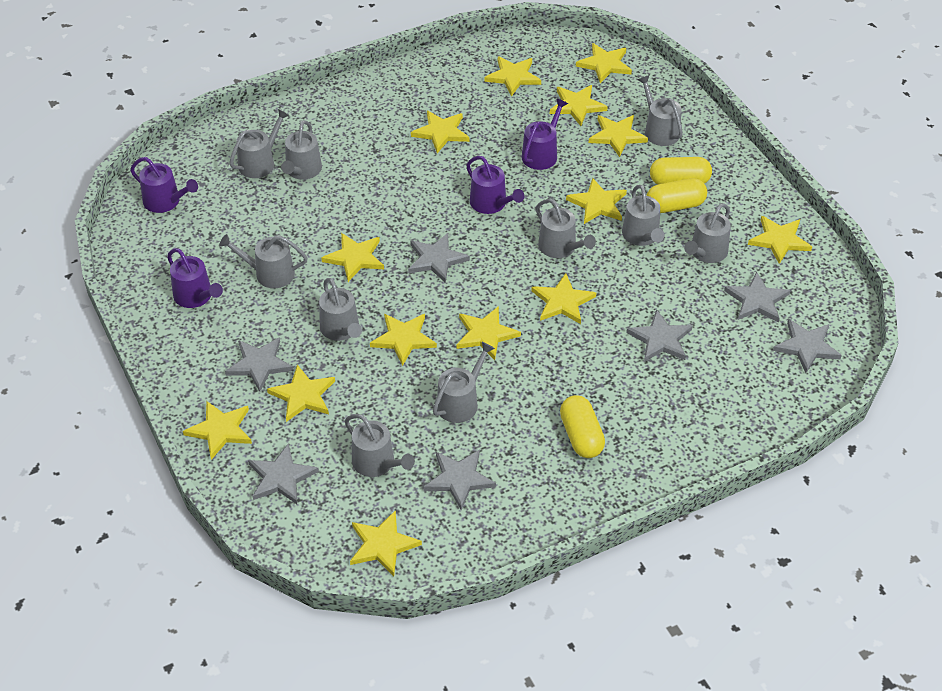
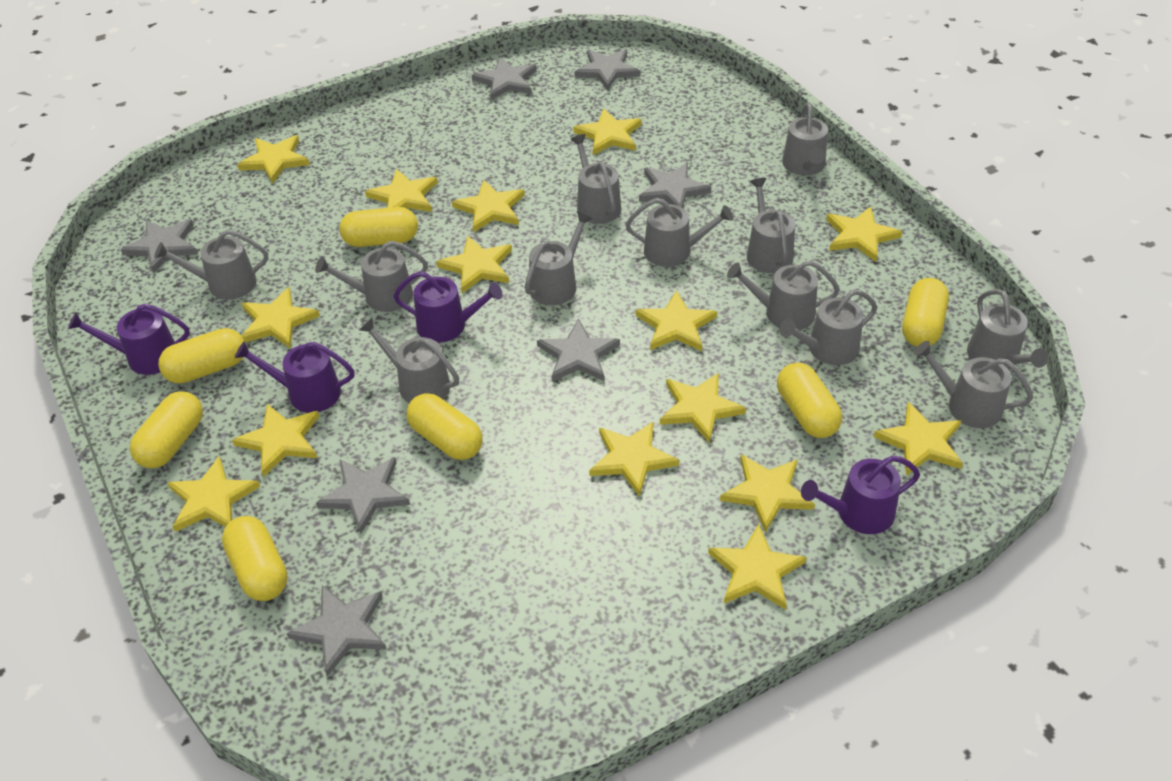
grey watering can: [219,234,308,288] [229,109,289,178] [281,120,322,180] [319,278,362,341] [345,414,415,477] [433,342,495,423] [536,199,596,258] [622,185,664,246] [638,75,683,146] [684,203,731,263] = 10 -> [154,230,268,300] [315,241,428,312] [359,318,459,403] [524,211,593,305] [570,134,621,224] [625,198,733,267] [727,260,840,330] [747,178,795,273] [779,290,877,365] [782,103,828,175] [914,341,1033,428] [967,289,1048,370] = 12
yellow capsule: [560,395,605,458] [646,178,707,213] [650,157,712,185] = 3 -> [130,391,203,468] [158,328,245,384] [222,516,288,601] [339,207,418,247] [407,393,482,460] [777,363,842,438] [902,278,949,347] = 7
yellow star: [183,401,252,460] [267,365,335,422] [321,233,384,282] [350,510,422,576] [370,314,437,366] [411,111,469,153] [456,306,521,360] [484,56,541,97] [531,273,596,324] [550,85,608,126] [566,178,627,224] [576,43,632,83] [589,115,648,157] [748,216,812,264] = 14 -> [167,457,260,532] [232,404,320,477] [237,135,310,184] [242,287,320,348] [365,169,438,212] [436,236,512,293] [452,180,525,233] [573,108,642,155] [589,421,680,497] [636,290,717,351] [660,373,746,443] [708,524,807,610] [720,454,815,533] [826,206,902,262] [873,402,963,476] = 15

